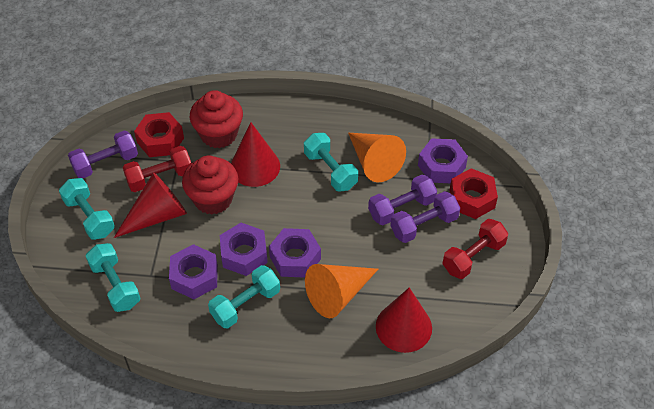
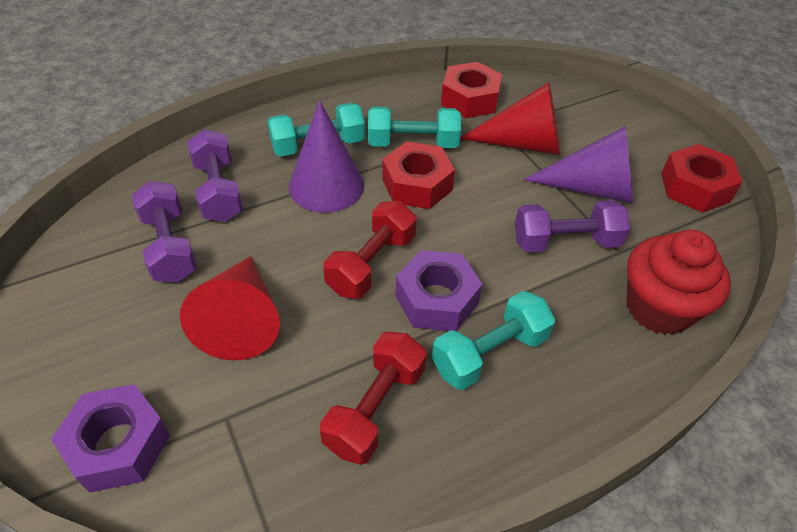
orange cone: [305,264,378,318] [348,133,406,182] = 2 -> none = 0
purple cone: none = 0 -> [289,100,364,213] [523,126,633,204] = 2
purple nut: [169,244,218,299] [220,223,268,276] [269,228,321,278] [418,138,468,183] = 4 -> [51,384,170,493] [396,250,483,331] = 2
red cone: [114,173,187,238] [231,122,280,187] [376,287,432,353] = 3 -> [180,256,280,360] [460,82,560,155] = 2
red cupcake: [182,155,238,215] [190,90,243,148] = 2 -> [627,230,731,335] = 1
red nut: [134,112,184,157] [450,168,498,219] = 2 -> [382,142,455,209] [441,62,502,118] [661,144,742,213] = 3
turquoise dumbbell: [59,178,115,240] [86,243,140,312] [208,265,280,328] [304,133,358,192] = 4 -> [267,103,365,157] [368,107,461,148] [432,291,555,390] = 3

